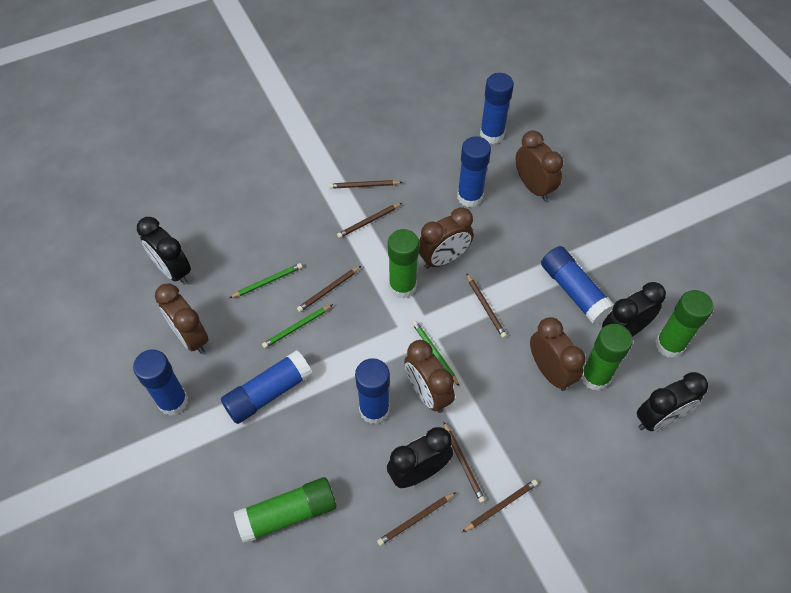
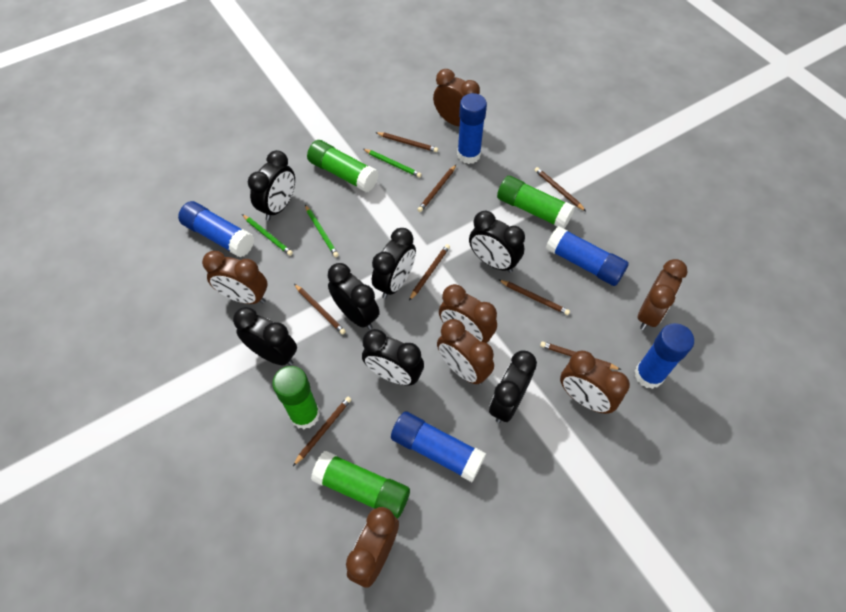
black clock: [137,217,191,285] [387,427,453,488] [602,282,666,337] [637,372,708,431] = 4 -> [233,307,297,366] [248,150,295,220] [328,263,380,330] [362,329,424,386] [372,228,416,299] [469,211,525,273] [489,350,537,423] = 7
blue glue stick: [133,349,188,416] [221,350,312,424] [355,358,390,424] [457,136,491,207] [480,73,514,144] [541,246,614,325] = 6 -> [178,201,254,257] [391,411,486,482] [457,93,487,164] [546,226,629,286] [635,323,694,389] = 5
brown clock: [155,283,209,354] [404,340,455,413] [419,207,474,269] [516,130,563,201] [530,317,586,391] = 5 -> [202,251,267,304] [346,507,399,588] [433,69,480,127] [437,319,494,385] [439,284,497,343] [560,351,630,414] [637,259,688,330] = 7
brown pencil: [297,266,361,312] [329,180,402,189] [337,203,402,238] [377,492,456,546] [444,422,485,503] [462,480,538,532] [466,273,507,338] = 7 -> [293,396,352,466] [294,284,346,335] [375,132,438,152] [409,244,450,301] [418,165,456,212] [499,280,570,315] [535,167,586,211] [540,341,621,370] = 8

